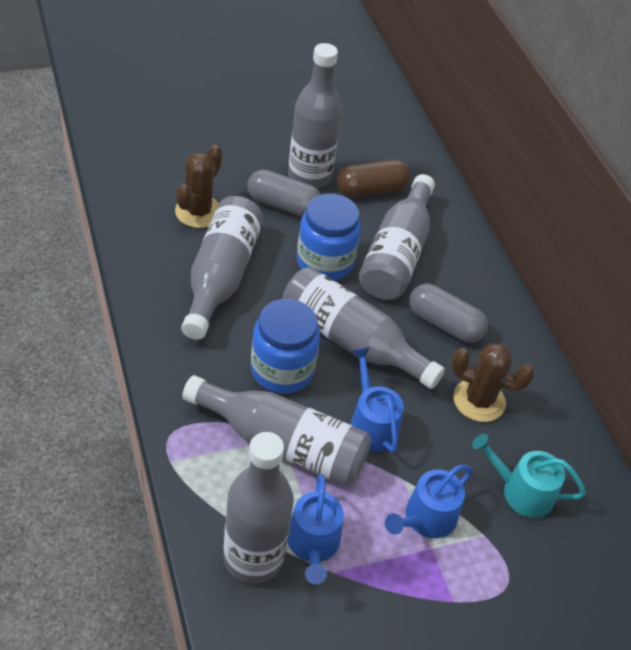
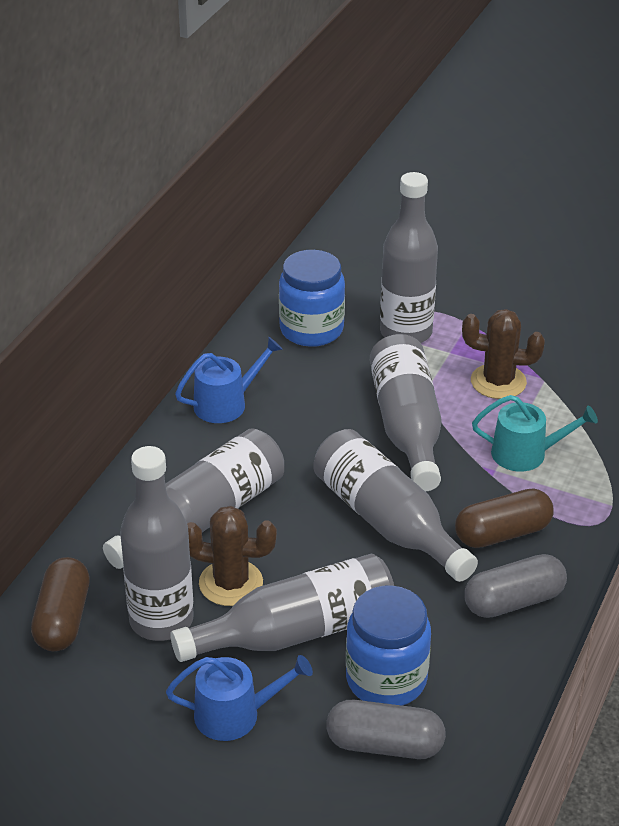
blue watering can: [288,474,344,584] [350,347,404,453] [385,465,473,538] = 3 -> [166,655,313,741] [175,337,283,423] = 2
brown capsule: [337,159,410,197] = 1 -> [31,557,90,651] [455,488,554,548] = 2

